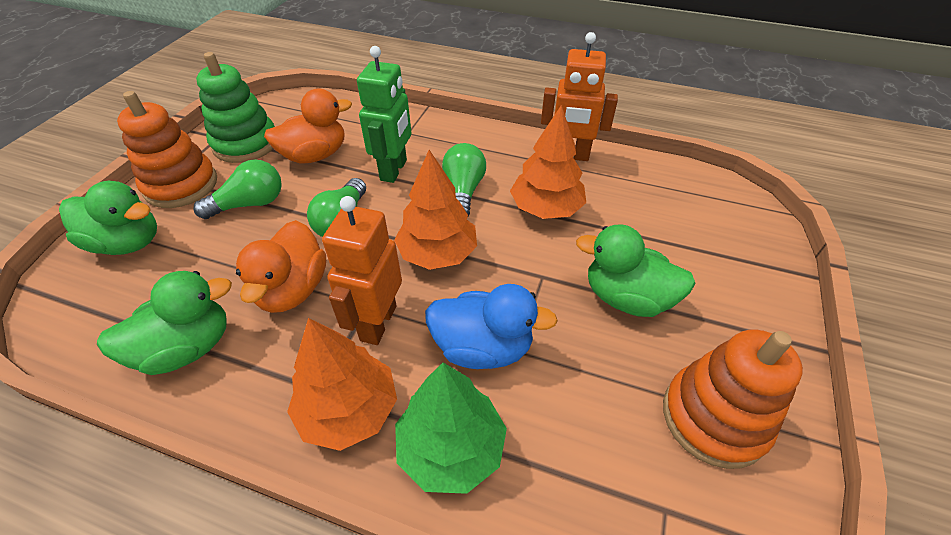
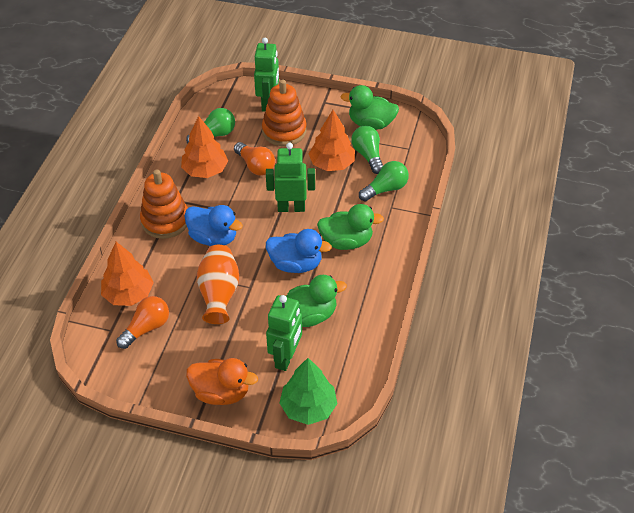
blue duck: [425,284,558,369] = 1 -> [184,205,243,246] [266,229,332,273] = 2
green robot: [357,46,412,183] = 1 -> [254,38,279,112] [266,143,315,212] [266,295,302,371] = 3
green stacking toy: [196,52,275,163] = 1 -> none = 0
orange duck: [236,220,326,313] [264,89,352,163] = 2 -> [186,358,258,405] = 1
orange light bulb: none = 0 -> [116,296,169,349] [234,142,275,176] = 2
orange robot: [322,196,402,345] [541,32,618,161] = 2 -> none = 0
orange vase: none = 0 -> [197,245,239,324] = 1

